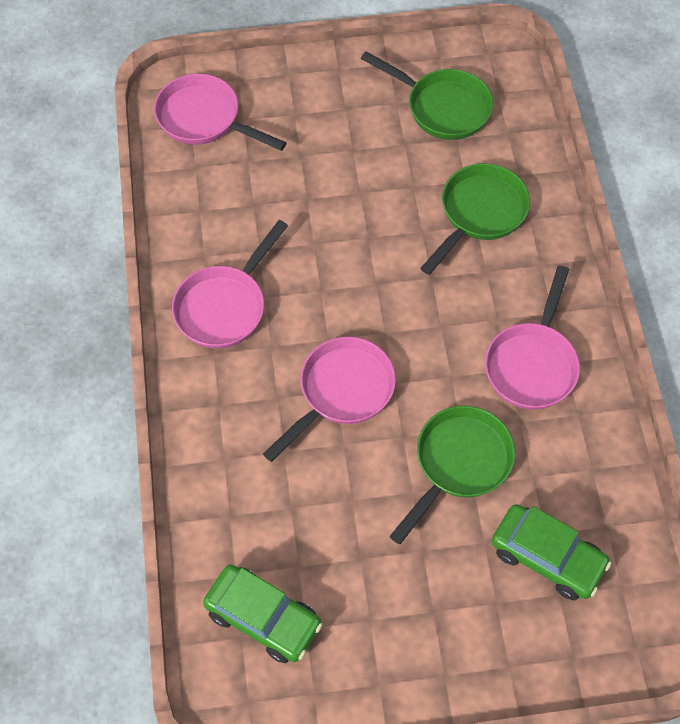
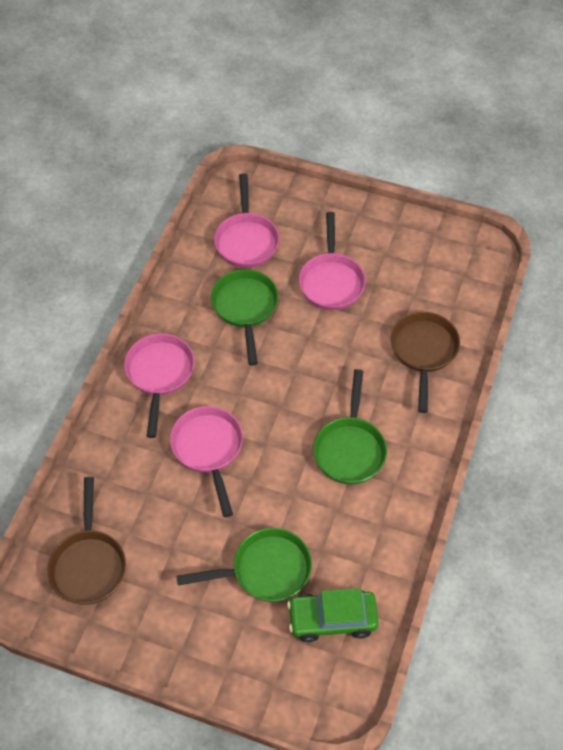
brown pan: none = 0 -> [47,477,126,605] [391,312,460,413] = 2
green car: [203,565,323,663] [492,504,611,600] = 2 -> [287,588,379,642] = 1

